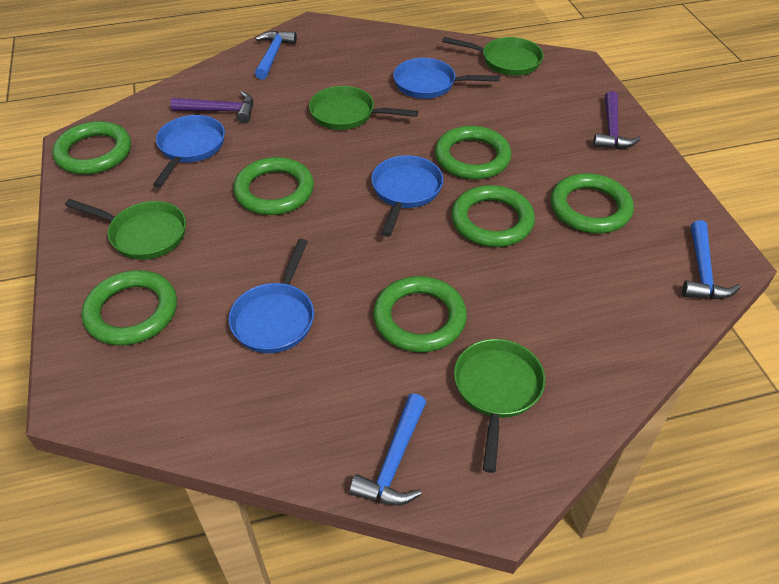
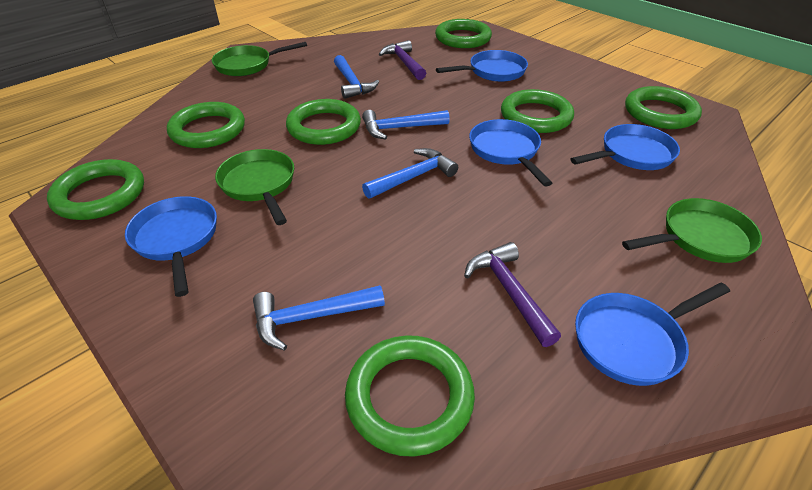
blue hammer: [255,31,297,80] [349,393,426,506] [682,220,741,299] = 3 -> [253,285,385,351] [334,55,379,99] [362,110,450,140] [362,148,458,199] = 4
blue pan: [153,115,225,187] [229,239,314,353] [371,155,443,237] [393,58,500,99] = 4 -> [125,196,217,297] [436,50,528,82] [469,119,552,187] [570,124,680,170] [575,283,730,386] = 5
green pan: [65,199,186,260] [309,86,418,130] [442,37,543,76] [454,339,545,473] = 4 -> [212,42,307,76] [215,149,294,225] [622,198,762,263] = 3

